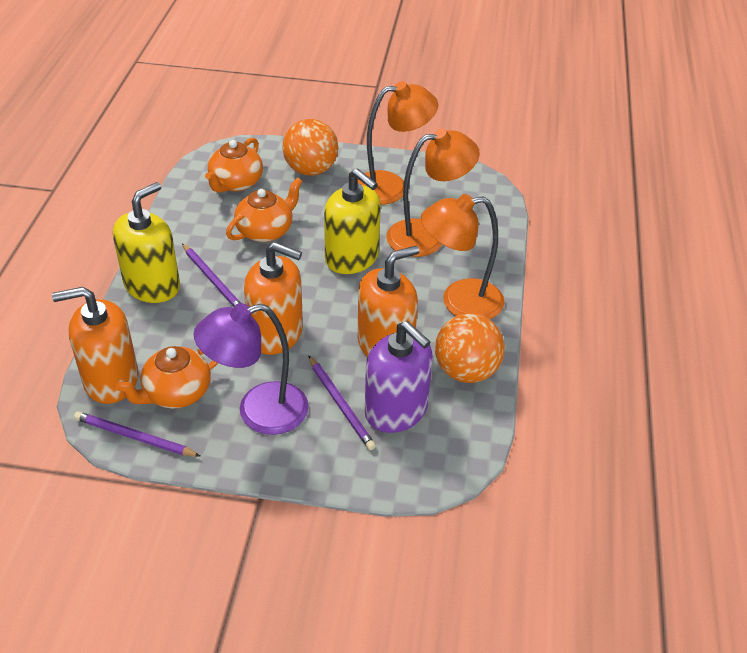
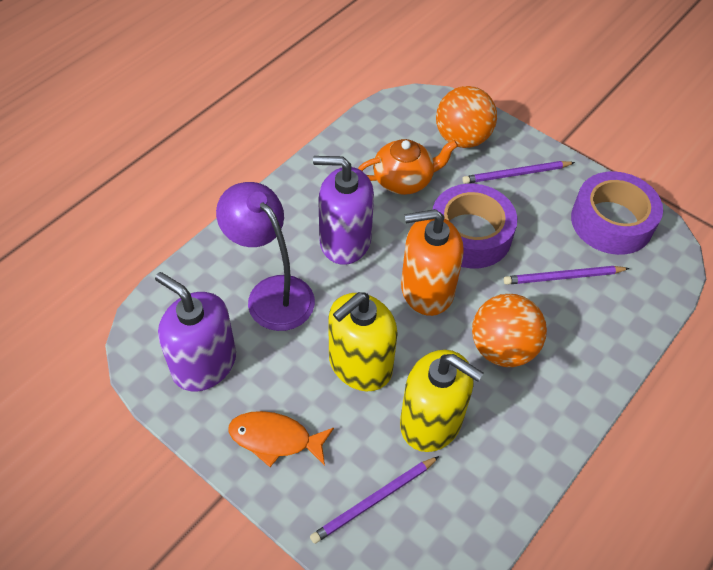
orange fish: none = 0 -> [229,411,334,467] = 1
orange lamp: [357,81,438,205] [386,128,480,257] [421,194,505,320] = 3 -> none = 0
orange soap dispenser: [52,287,139,404] [244,242,303,355] [357,246,419,357] = 3 -> [401,209,464,316] = 1
orange teapot: [115,346,218,409] [205,138,263,193] [226,177,303,242] = 3 -> [358,139,458,195] = 1
purple soap dispenser: [365,321,433,433] = 1 -> [155,272,236,391] [313,156,374,265] = 2
purple tape: none = 0 -> [433,184,517,268] [571,171,663,255] = 2

